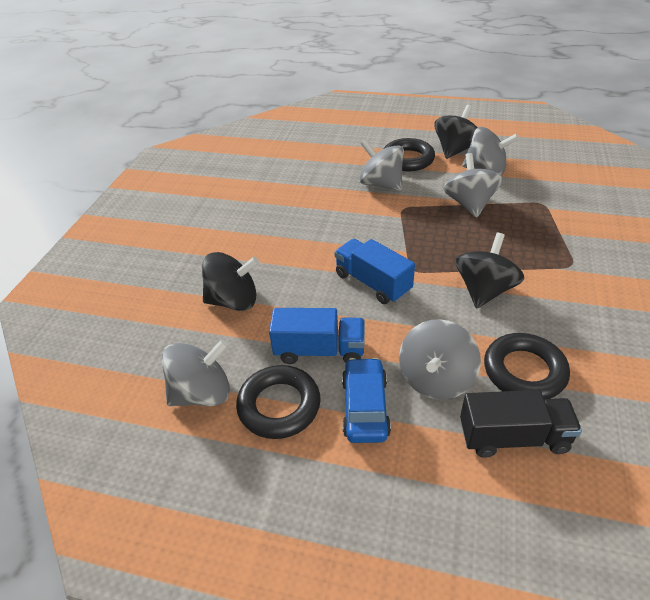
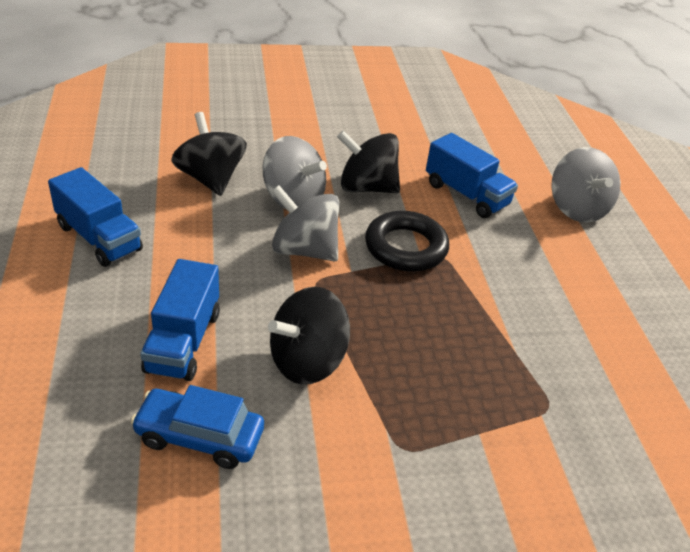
black ring: [236,365,321,439] [384,138,435,171] [484,333,570,399] = 3 -> [365,211,449,272] = 1
black truck: [460,390,582,458] = 1 -> none = 0
blue truck: [269,308,365,364] [334,239,415,304] = 2 -> [48,167,143,267] [140,259,220,381] [426,133,518,218] = 3
grey spinning top: [161,339,230,406] [359,139,404,191] [399,319,481,400] [443,153,503,218] [462,127,519,175] = 5 -> [263,136,327,210] [271,185,339,261] [551,147,621,223] = 3

